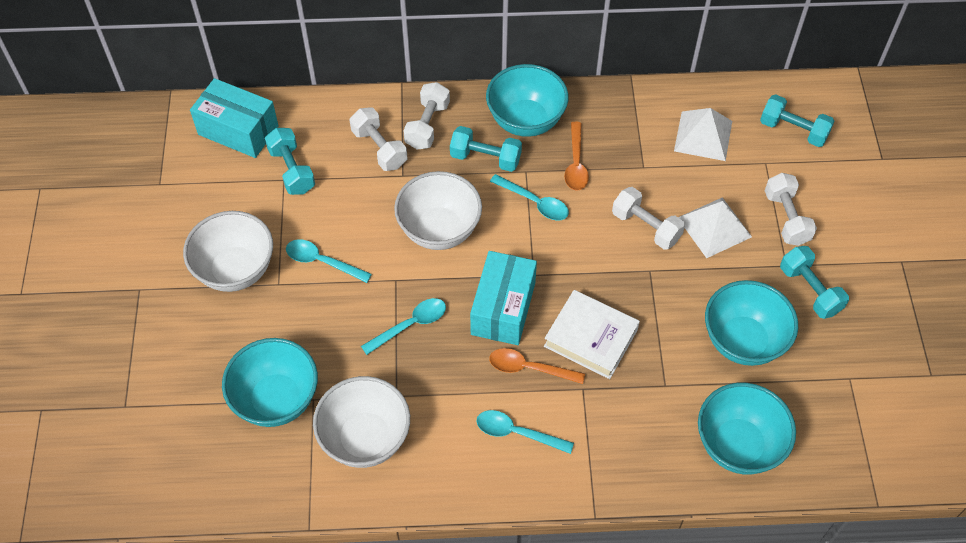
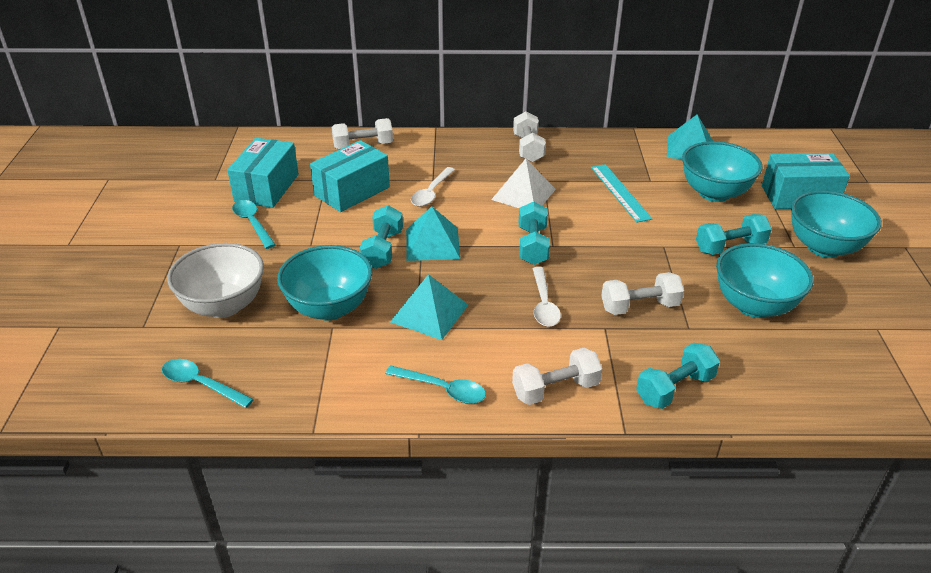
orange spoon: [489,348,585,384] [564,122,589,191] = 2 -> none = 0
turquoise box: [190,78,279,158] [470,251,537,345] = 2 -> [227,138,299,208] [310,140,390,212] [762,153,850,209] = 3
turquoise pyramid: none = 0 -> [390,274,468,340] [406,206,460,261] [667,115,713,159] = 3
turquoise ruler: none = 0 -> [591,164,652,223] = 1
turquoise spoon: [286,239,372,283] [361,298,446,355] [476,410,574,454] [490,174,569,220] = 4 -> [162,359,254,408] [232,200,276,249] [385,365,486,404] = 3
white book: [544,290,640,379] = 1 -> none = 0
white bowl: [183,211,273,292] [313,376,410,468] [394,171,482,250] = 3 -> [167,243,264,318] = 1
white pyramid: [674,108,732,161] [678,197,752,258] = 2 -> [491,159,556,208] = 1
white spoon: none = 0 -> [411,167,455,207] [533,267,561,327] = 2

